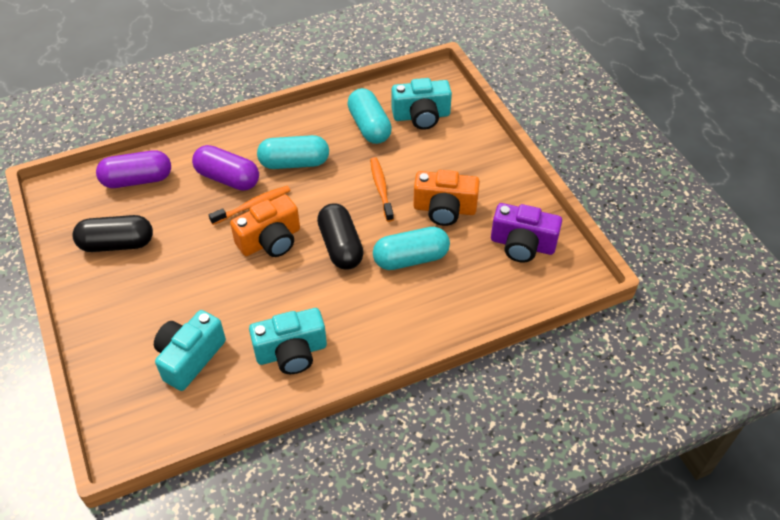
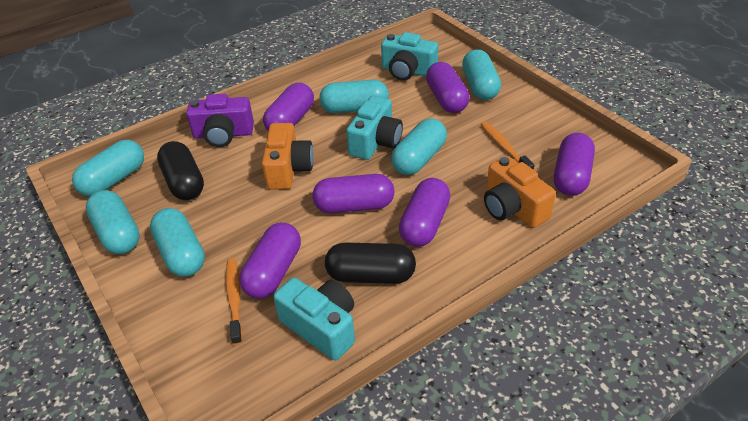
purple capsule: [96,150,171,188] [192,145,259,190] = 2 -> [239,223,301,299] [263,83,314,131] [312,174,394,213] [399,178,450,247] [426,62,470,113] [554,133,595,196] = 6
turquoise capsule: [257,135,329,169] [348,88,392,144] [373,227,450,270] = 3 -> [72,140,144,197] [86,190,140,254] [150,208,205,277] [319,80,389,113] [391,118,447,175] [462,49,501,100] = 6

